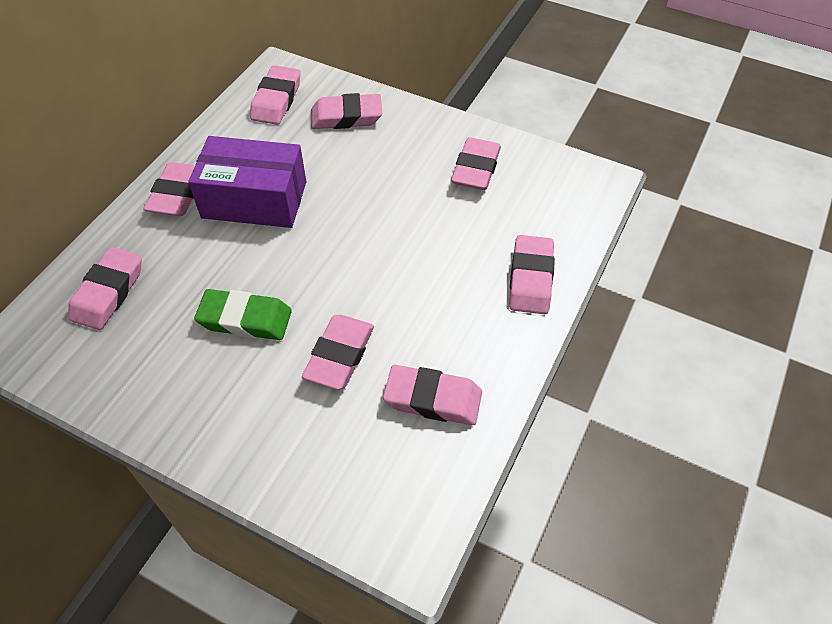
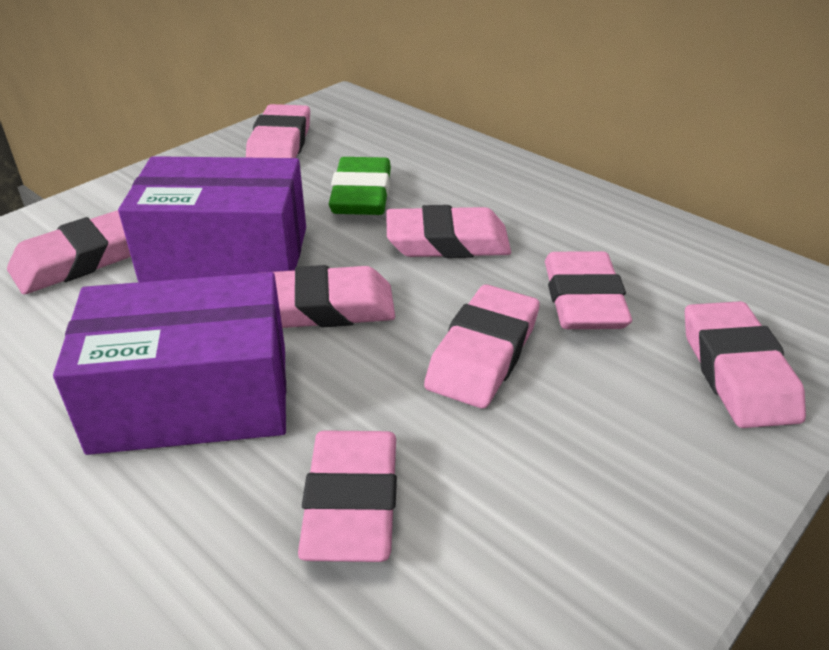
purple box: [188,136,306,228] = 1 -> [53,272,286,455] [118,156,306,282] = 2

